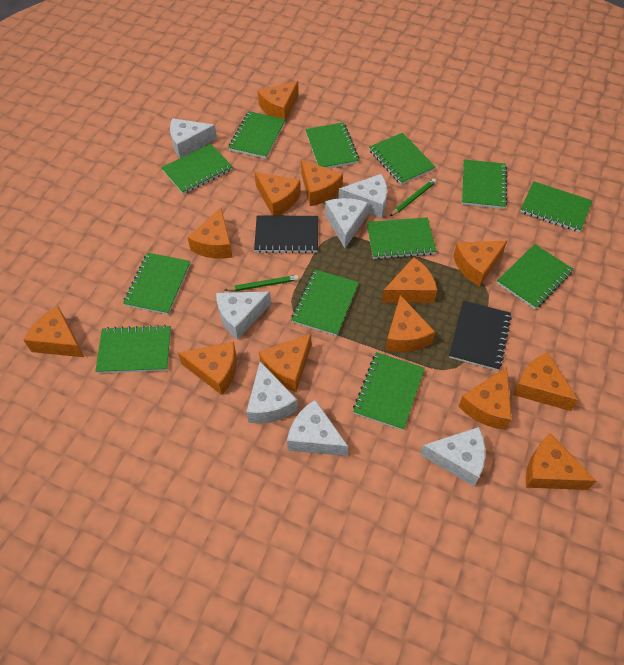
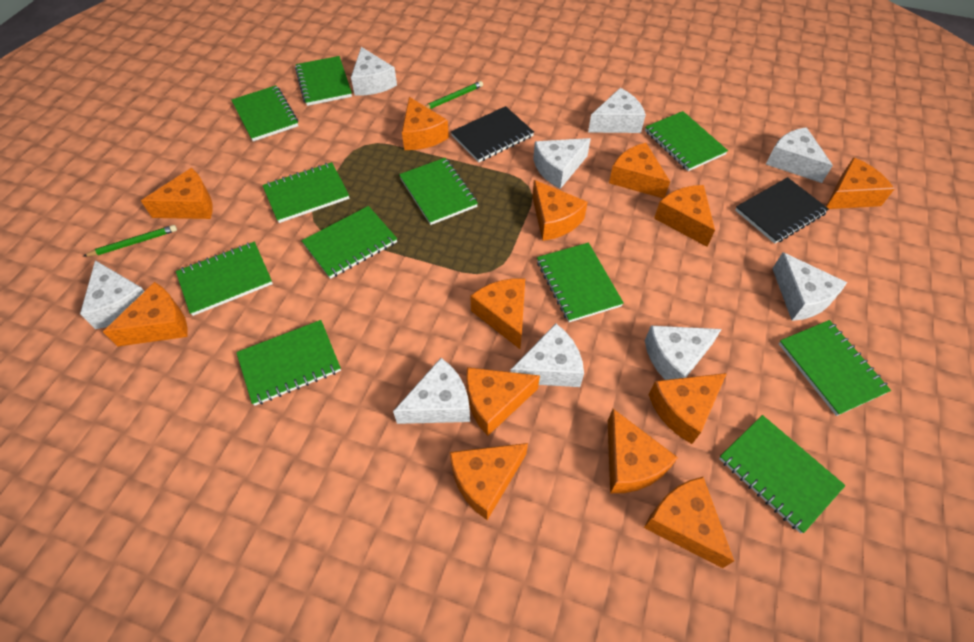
green notebook: [95,325,171,373] [123,253,191,315] [161,144,233,194] [228,111,285,159] [291,269,359,336] [305,122,359,169] [353,352,425,431] [367,217,436,260] [369,133,435,185] [462,159,507,209] [497,244,573,309] [520,181,592,232] = 12 -> [176,242,273,316] [232,85,298,141] [236,320,341,406] [262,162,349,223] [295,56,352,106] [302,206,397,279] [399,158,478,225] [537,243,624,322] [645,111,728,171] [719,415,846,534] [779,320,891,416] = 11
white cheese: [170,118,217,158] [216,291,271,340] [246,362,298,423] [287,400,348,456] [325,198,368,248] [339,174,387,218] [420,427,485,486] = 7 -> [80,260,144,329] [351,47,397,95] [393,358,470,424] [510,324,584,387] [533,138,591,189] [588,88,646,133] [645,326,722,380] [766,127,833,183] [772,252,847,321] = 9

